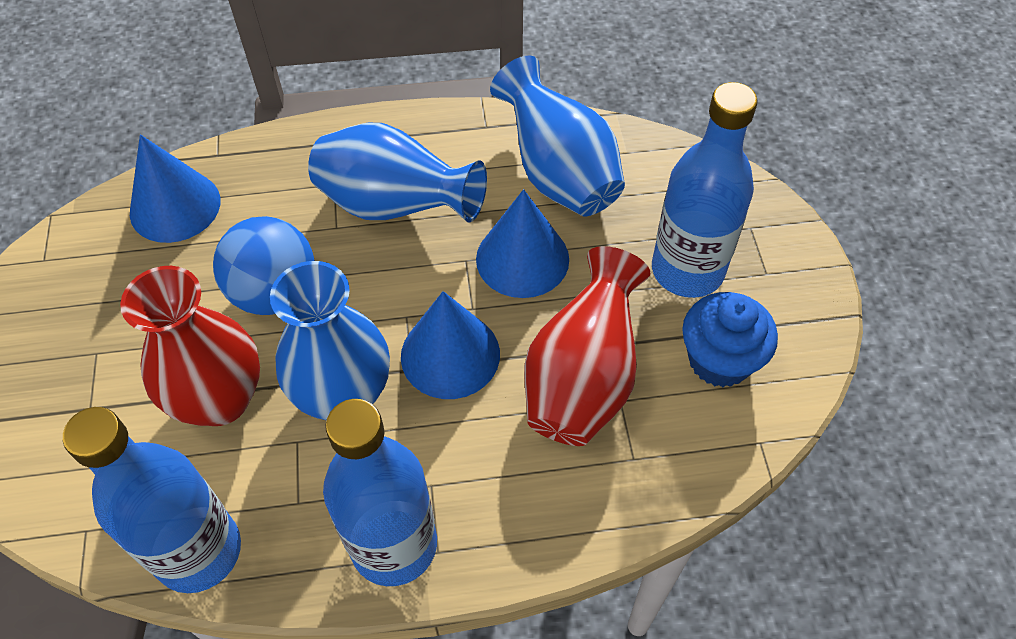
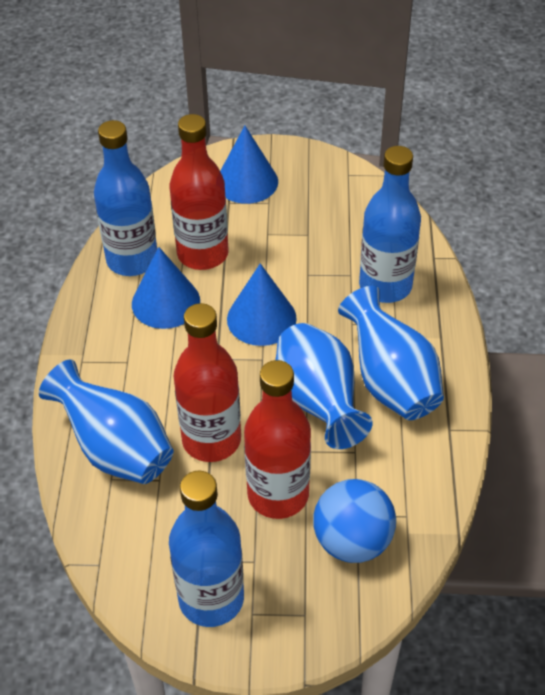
blue cupcake: [682,292,778,387] = 1 -> none = 0
red bottle: none = 0 -> [169,114,229,270] [174,303,241,462] [244,360,311,519] = 3
red vase: [120,266,260,426] [524,246,650,446] = 2 -> none = 0

